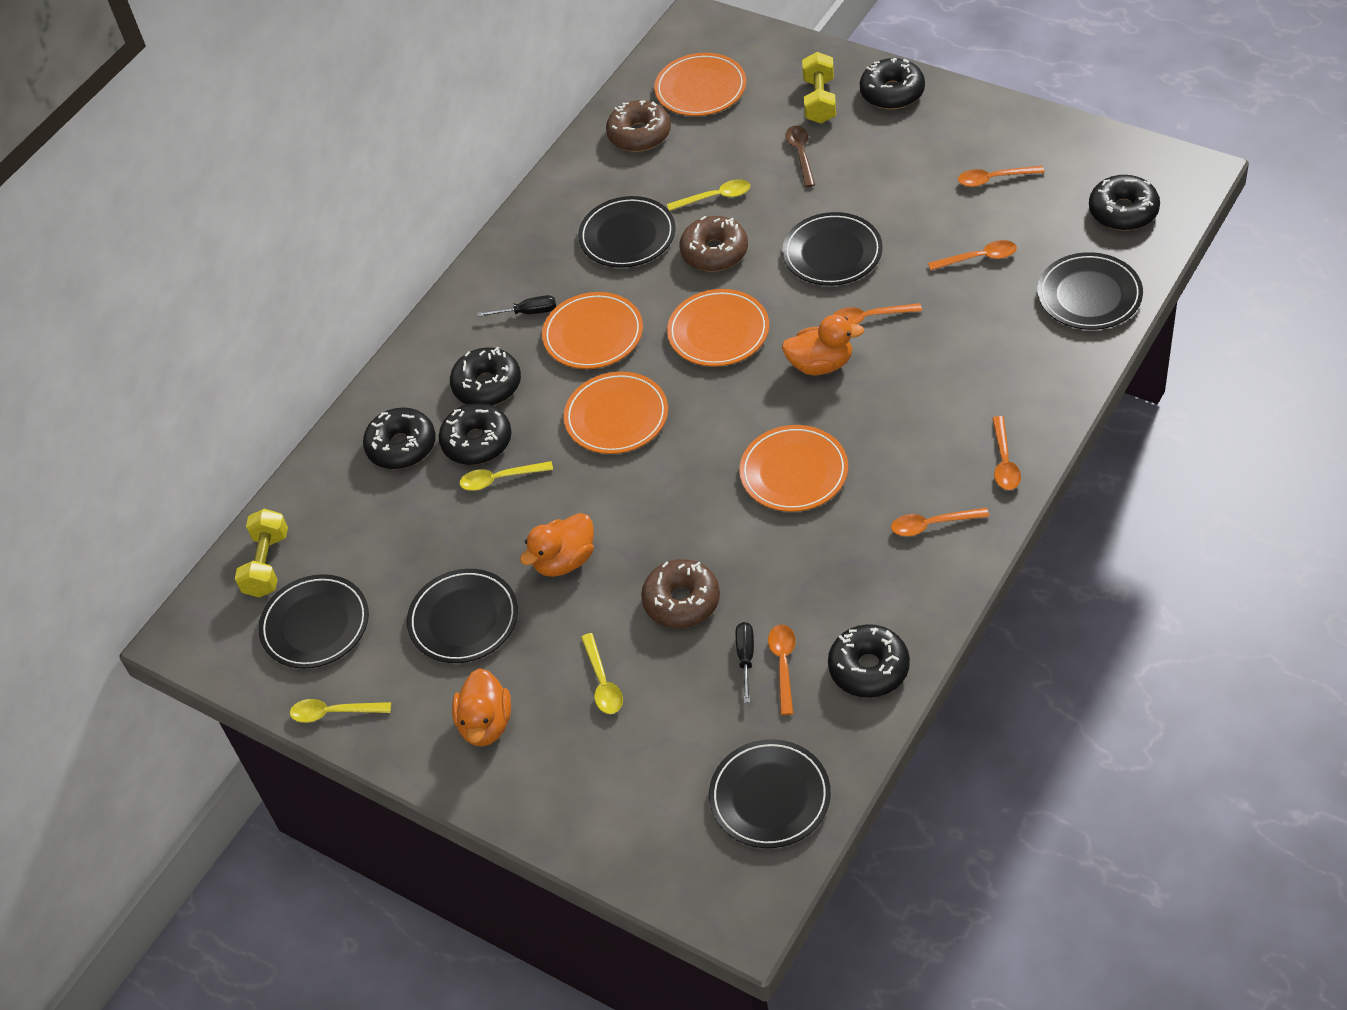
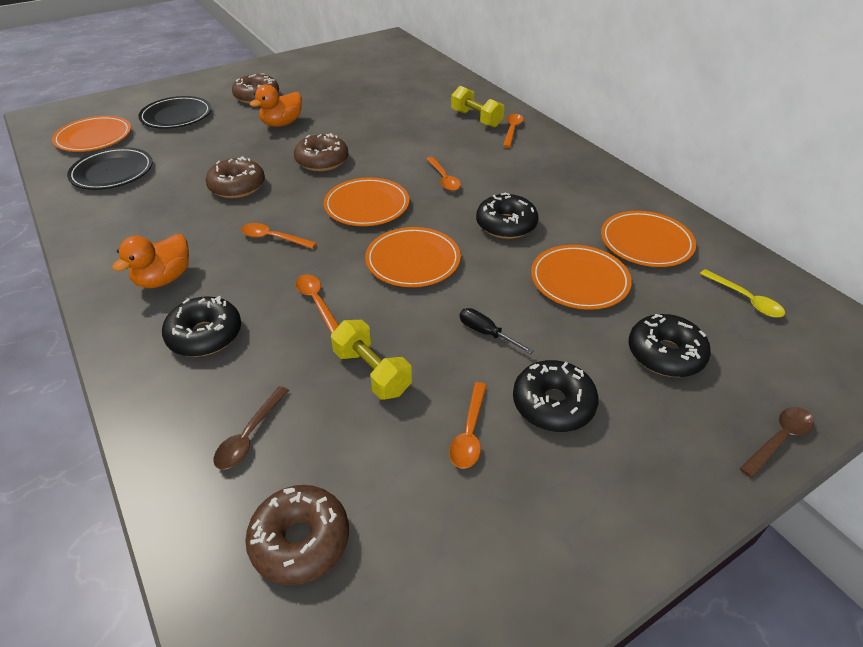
black donut: [363,407,436,469] [439,403,512,465] [450,347,521,406] [828,624,910,698] [860,58,925,109] [1089,175,1160,231] = 6 -> [162,296,241,357] [476,192,538,239] [513,360,599,432] [629,314,711,377] = 4
black plate: [258,574,369,669] [407,569,518,663] [578,196,675,268] [709,739,831,848] [782,212,883,286] [1037,252,1143,330] = 6 -> [67,147,153,190] [138,96,211,129] = 2
black screwdriver: [478,295,556,317] [735,622,754,703] = 2 -> [460,308,534,354] = 1
brown donut: [606,100,671,152] [641,559,720,628] [680,216,748,272] = 3 -> [205,156,265,198] [232,73,279,104] [245,485,349,585] [294,133,348,171] = 4
brown spoon: [785,126,815,187] = 1 -> [214,386,289,470] [739,407,814,478] = 2
orange duck: [452,668,511,746] [520,513,594,577] [782,315,864,375] = 3 -> [112,234,189,288] [250,84,302,127] = 2
orange spoon: [768,624,796,715] [833,303,922,325] [891,508,989,536] [928,240,1017,271] [958,166,1044,187] [992,416,1021,490] = 6 -> [241,223,317,249] [296,274,339,334] [427,157,461,191] [449,382,487,469] [503,114,524,148] = 5
yellow spoon: [290,699,391,723] [460,461,553,491] [581,633,623,714] [667,179,750,211] = 4 -> [700,269,785,317] = 1

